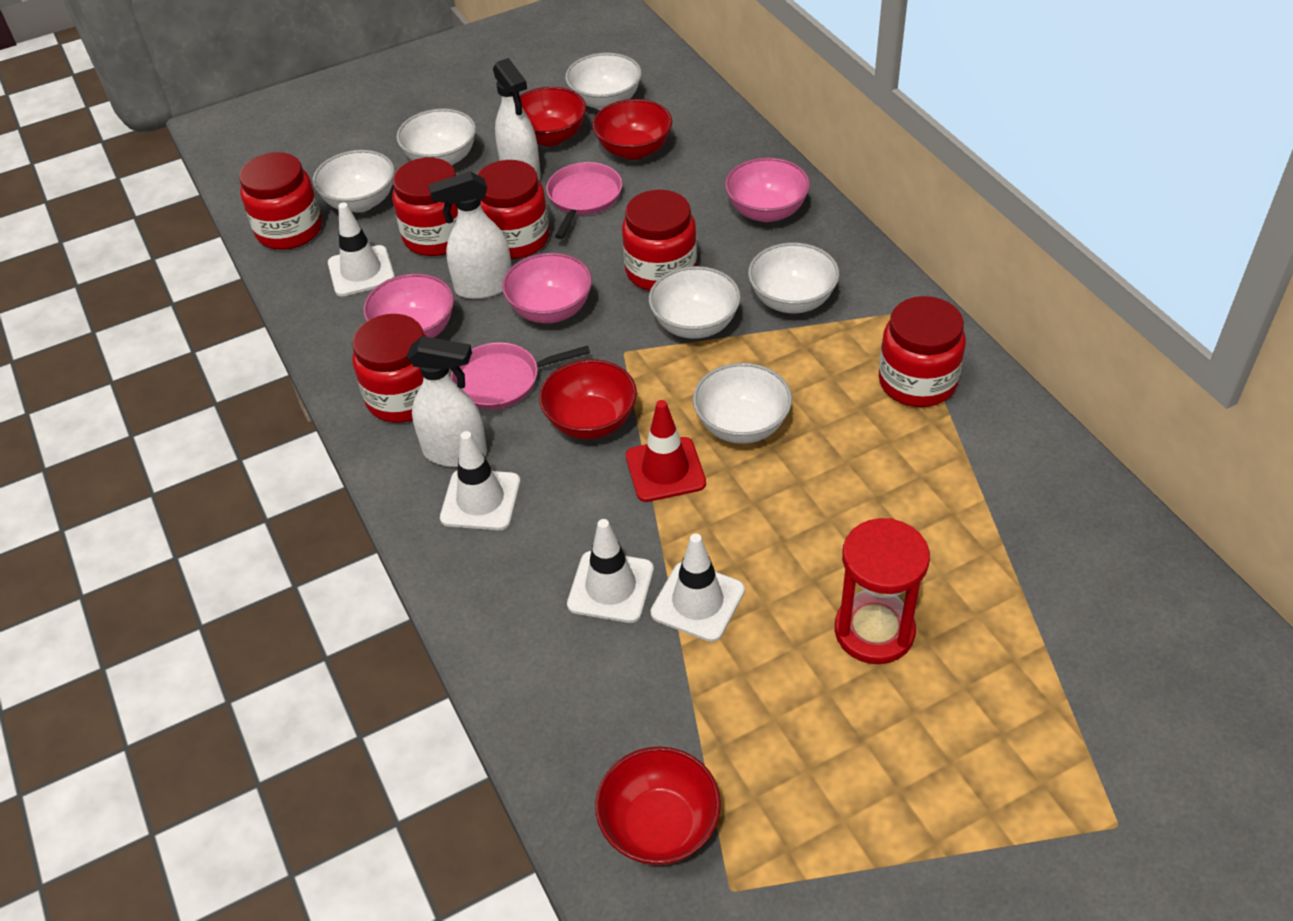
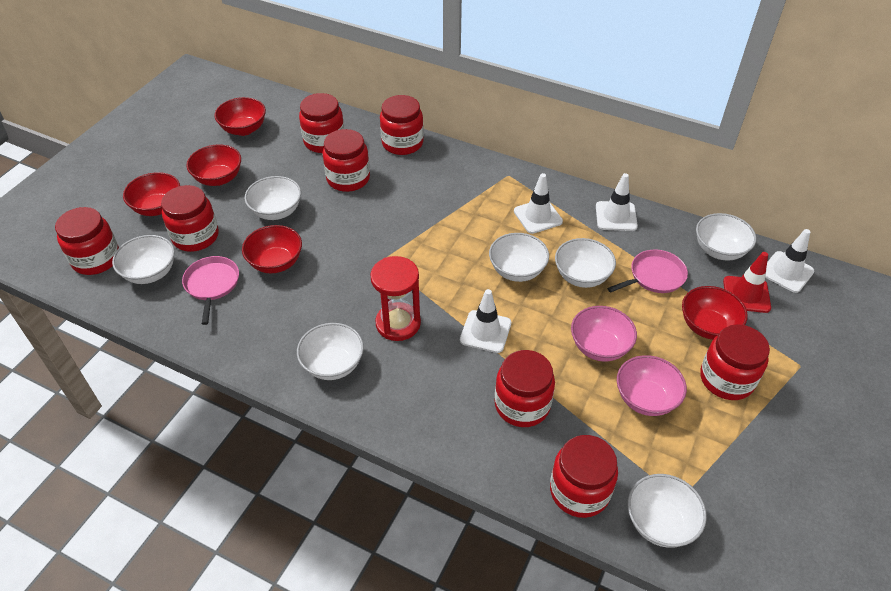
pink bowl: [363,273,454,338] [502,253,592,323] [725,157,810,222] = 3 -> [571,306,637,362] [617,355,687,416] = 2
red bowl: [519,87,586,146] [539,359,637,439] [592,99,672,160] [595,747,721,865] = 4 -> [123,172,180,216] [186,144,241,186] [214,97,266,136] [242,225,302,273] [682,286,748,340] = 5
red jar: [239,152,322,250] [352,314,427,423] [392,158,458,256] [477,160,550,259] [622,190,697,291] [879,296,966,407] = 6 -> [55,207,119,275] [161,185,219,252] [299,93,344,153] [322,129,370,192] [380,95,424,155] [495,350,555,427] [550,435,618,518] [700,324,770,400] = 8
white bowl: [313,150,395,212] [397,109,476,165] [565,53,642,110] [649,266,741,339] [693,363,792,444] [748,243,840,313] = 6 -> [112,235,175,284] [245,176,301,220] [297,323,364,380] [489,233,549,282] [555,238,616,288] [628,474,707,548] [696,213,756,261] = 7
white spray bottle: [407,336,487,467] [428,171,512,299] [493,58,541,180] = 3 -> none = 0

